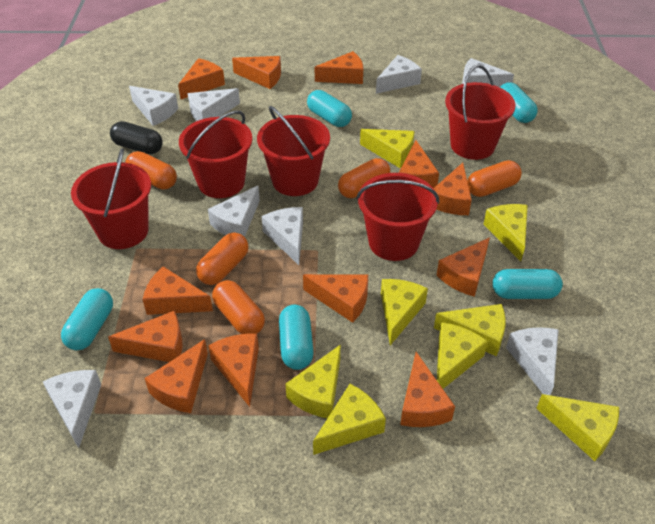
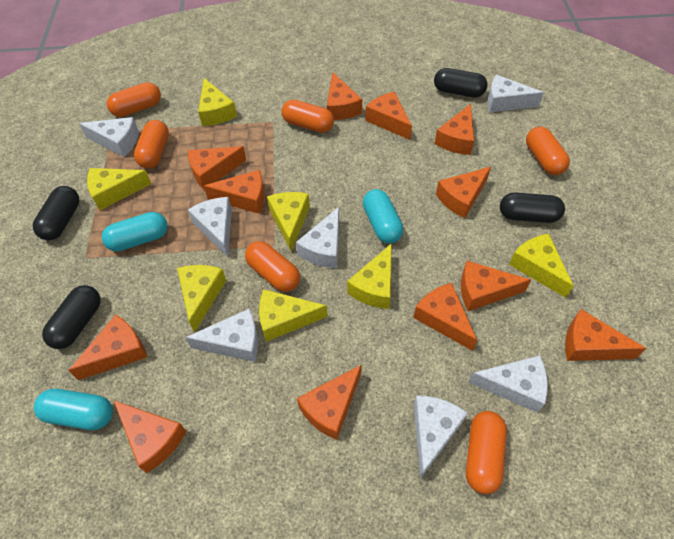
black capsule: [110,121,163,154] = 1 -> [33,186,79,240] [42,285,101,349] [434,68,488,98] [500,192,565,223] = 4
orange capsule: [125,151,177,190] [196,233,249,285] [212,280,265,334] [338,158,390,198] [467,160,522,197] = 5 -> [107,82,161,117] [134,120,169,168] [245,241,300,292] [282,99,334,133] [466,411,507,494] [526,127,570,175] = 6
red bucket: [71,148,151,249] [179,111,252,198] [257,106,330,196] [357,173,439,261] [445,65,516,160] = 5 -> none = 0
turquoise capsule: [61,288,113,350] [279,305,314,370] [307,90,352,127] [492,269,563,299] [500,82,538,123] = 5 -> [34,389,113,430] [102,212,168,251] [363,189,403,244] = 3
white cheese: [43,370,101,448] [129,86,178,126] [188,88,240,121] [208,186,260,237] [262,207,303,265] [376,55,422,94] [462,58,514,87] [506,327,559,395] = 8 -> [79,117,139,157] [185,308,258,362] [188,197,232,257] [296,207,339,268] [414,395,468,479] [468,355,548,413] [488,75,544,112] = 7
yellow cheese: [286,344,341,418] [313,384,386,455] [360,129,415,168] [381,279,428,345] [434,304,506,356] [437,322,488,389] [483,204,528,262] [536,394,619,461] = 8 -> [87,168,151,210] [177,265,226,333] [198,78,237,126] [259,289,327,342] [267,192,310,252] [347,243,392,309] [509,234,573,298] = 7

